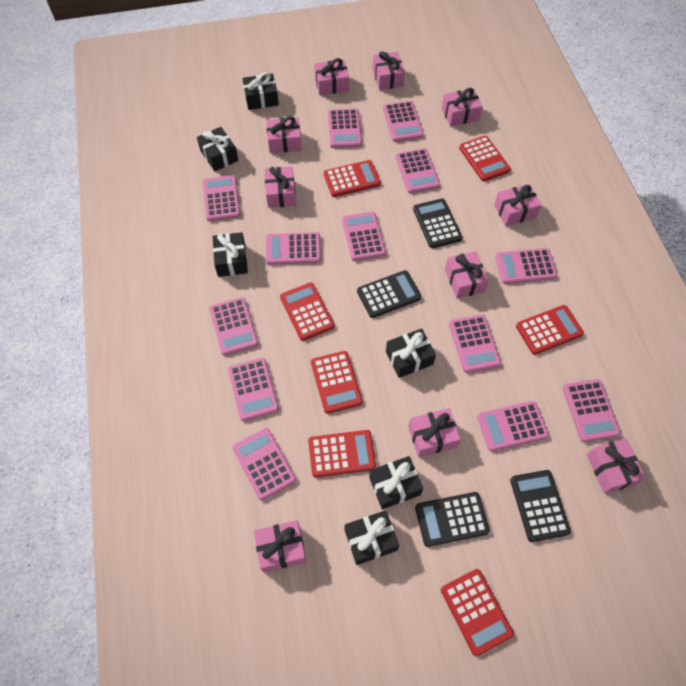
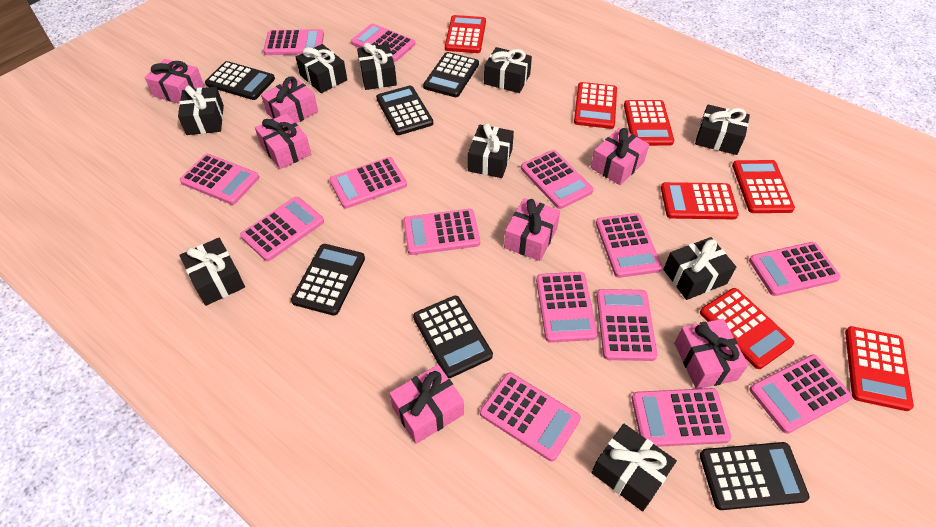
black calculator: [357,270,421,318] [413,198,462,248] [415,492,490,547] [510,470,571,542] = 4 -> [205,61,275,100] [291,244,365,316] [376,86,433,135] [413,296,493,378] [423,52,479,97] [700,442,809,510] = 6
black gift: [197,127,239,171] [212,232,248,277] [242,72,279,110] [345,510,399,565] [369,456,423,509] [386,328,436,378] = 6 -> [178,86,224,135] [179,238,245,306] [296,44,347,93] [357,43,397,90] [468,123,514,178] [484,47,532,93] [591,424,677,511] [663,237,736,300] [695,105,750,155] = 9
pink calculator: [203,175,240,221] [209,297,258,356] [228,358,279,421] [233,428,296,501] [266,232,321,265] [328,109,362,148] [342,212,386,261] [383,101,423,142] [396,148,440,193] [449,315,501,373] [477,401,549,451] [495,248,557,284] [563,379,620,442] = 13 -> [180,154,259,205] [240,197,324,261] [263,29,324,55] [329,157,407,209] [351,23,415,62] [403,209,480,255] [480,372,581,461] [521,150,593,209] [536,272,598,343] [596,213,662,278] [596,289,658,361] [632,388,731,447] [749,242,841,296] [750,354,852,434] = 14
pink gift: [254,520,306,572] [264,167,296,208] [266,116,302,154] [314,58,349,96] [373,51,405,90] [408,408,461,457] [442,88,483,127] [445,251,489,299] [494,184,542,226] [587,439,646,494] = 10 -> [145,59,204,104] [255,113,311,169] [261,76,318,123] [389,365,464,444] [504,198,560,261] [591,128,649,185] [674,319,748,389] = 7

